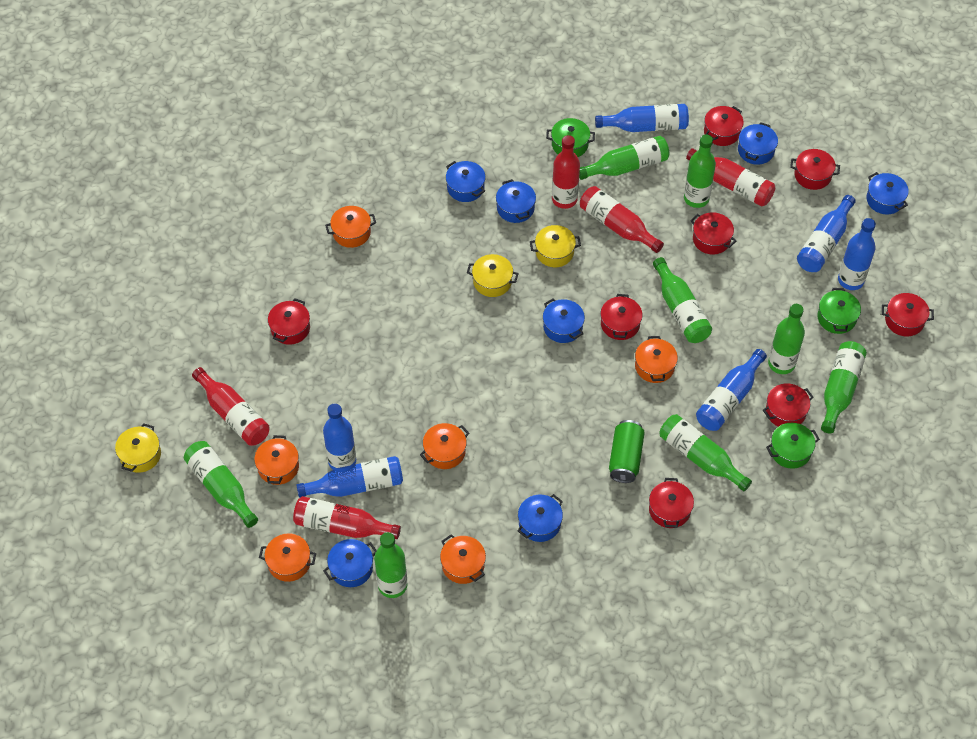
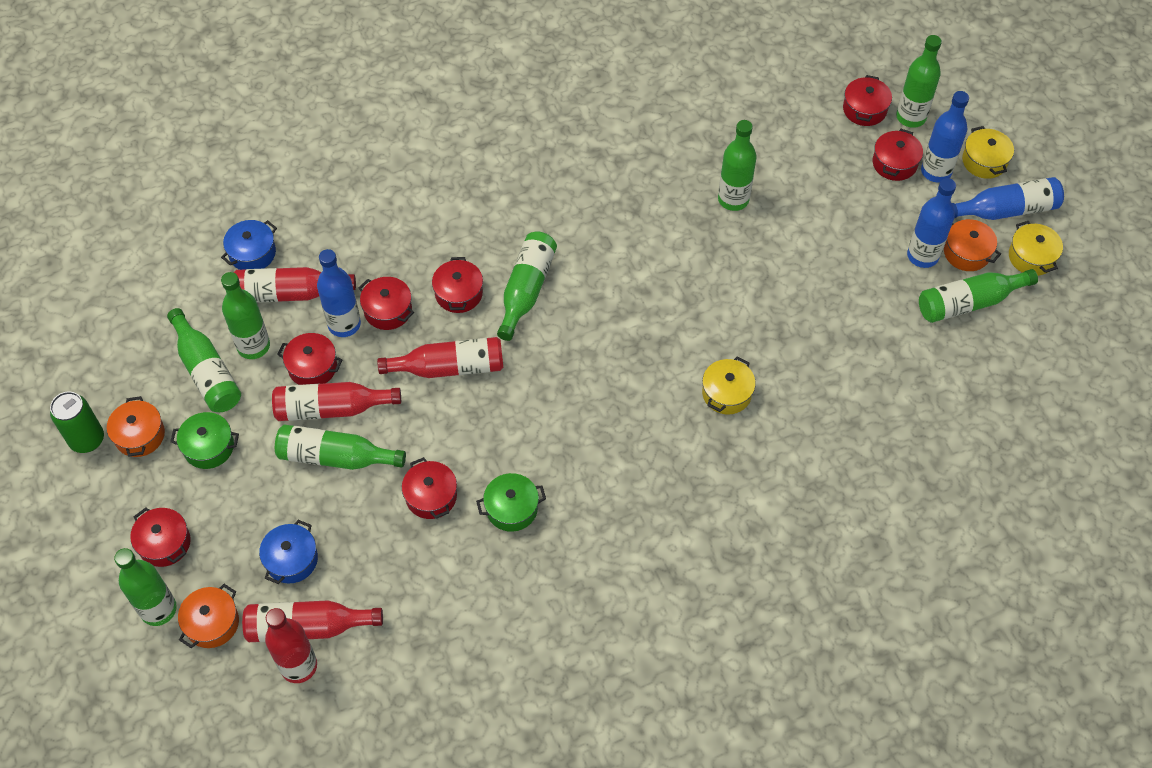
blue bottle: [296,456,403,498] [323,404,356,470] [595,104,689,132] [696,349,767,431] [797,195,856,272] [838,218,876,290] = 6 -> [317,249,361,337] [907,178,956,268] [921,91,969,183] [952,177,1064,220] = 4
blue pot: [323,539,377,587] [446,161,486,202] [496,179,536,223] [518,494,563,542] [543,298,585,343] [738,122,778,165] [866,172,909,214] = 7 -> [221,220,277,270] [259,520,318,584] = 2
green pot: [546,118,595,157] [766,423,820,469] [817,288,861,334] = 3 -> [170,412,239,469] [476,473,546,532] = 2
orange pot: [254,435,299,485] [259,534,316,582] [325,206,376,248] [420,423,469,469] [440,534,486,584] [635,336,678,383] = 6 -> [107,396,165,457] [178,584,239,648] [944,219,1001,271] = 3
red pot: [268,298,310,345] [600,294,643,340] [649,478,694,528] [690,212,736,255] [704,106,744,146] [763,384,814,427] [790,149,840,190] [882,293,934,336] = 8 -> [130,507,191,567] [277,333,342,385] [358,277,414,330] [402,457,457,519] [432,257,483,313] [843,75,892,126] [873,129,923,181] = 7

